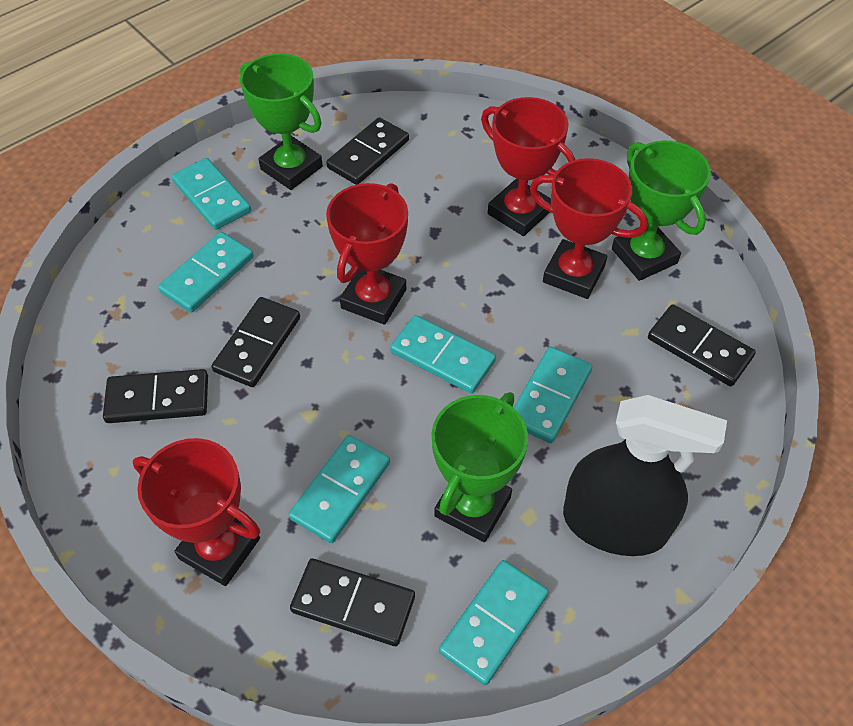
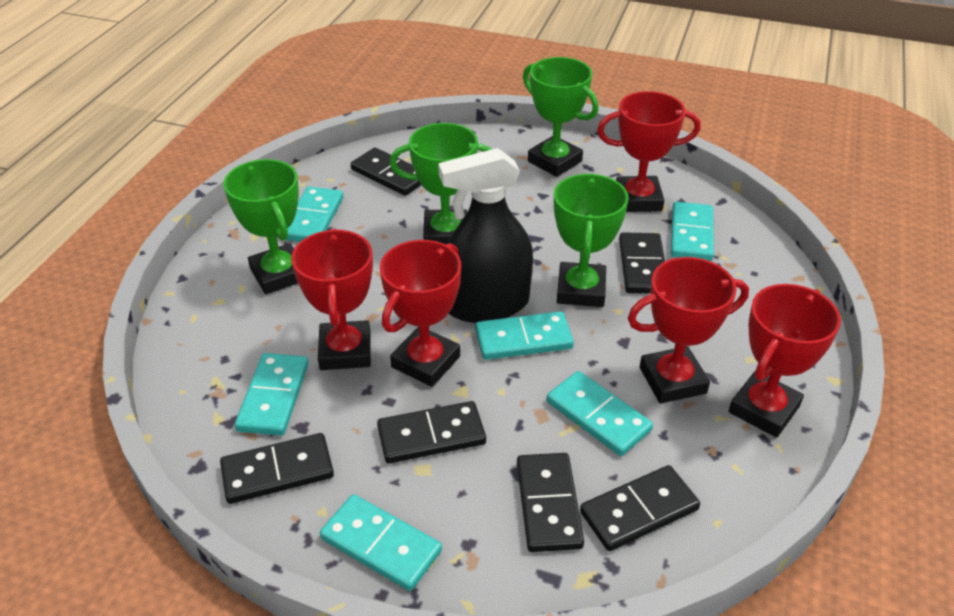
black domino: [103,369,208,423] [212,297,300,387] [290,558,415,646] [326,117,409,185] [648,304,756,386] = 5 -> [220,433,334,504] [351,148,421,196] [377,401,486,463] [517,453,584,552] [580,465,700,551] [619,232,665,294] = 6
green trophy: [240,53,323,190] [431,392,528,542] [612,140,711,281] = 3 -> [223,159,299,294] [390,123,492,245] [523,57,599,177] [554,174,629,307] = 4
red trophy: [133,438,260,586] [326,183,408,325] [481,97,575,236] [530,158,648,299] = 4 -> [291,229,373,370] [380,240,461,387] [597,91,701,212] [628,257,749,404] [729,284,841,438] = 5

